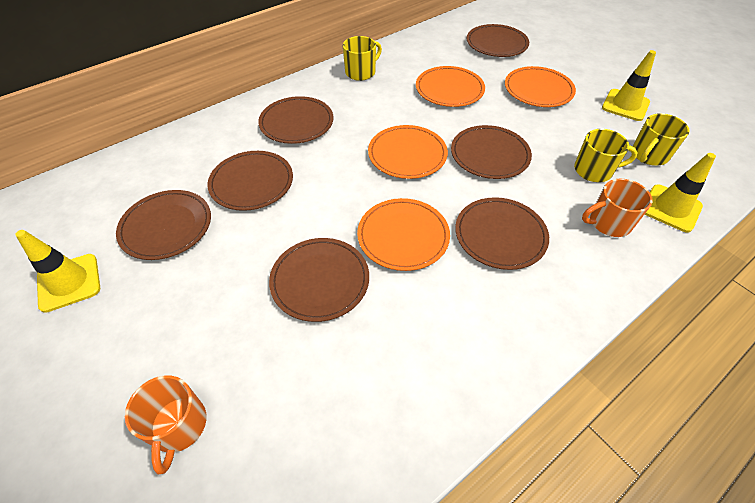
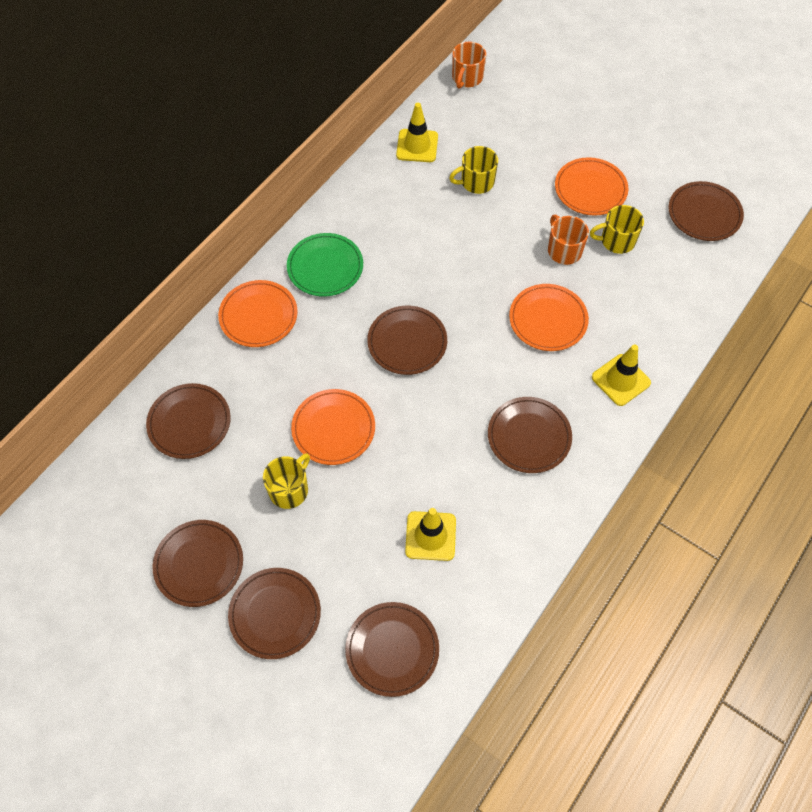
green plate: none = 0 -> [287,233,363,297] = 1

